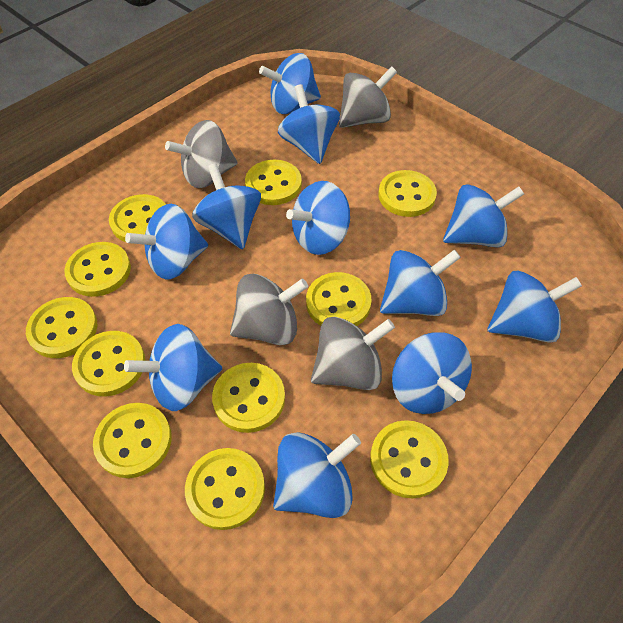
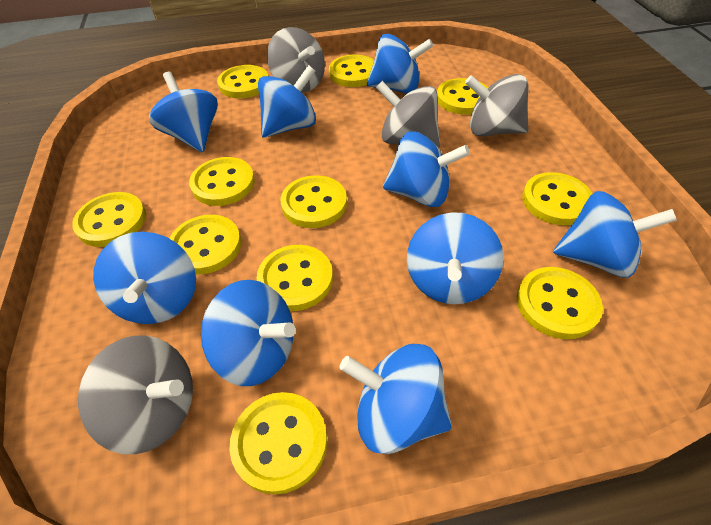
blue spinning top: [124,324,222,411] [125,204,208,279] [192,163,261,249] [259,53,321,114] [273,432,361,518] [278,84,340,164] [286,181,350,255] [380,250,461,316] [392,332,472,414] [443,184,524,247] [487,271,582,343] = 11 -> [93,232,196,324] [149,72,218,152] [201,280,295,386] [258,65,316,138] [340,344,452,454] [367,34,433,93] [383,131,470,207] [407,212,504,304] [553,191,677,278] = 9

